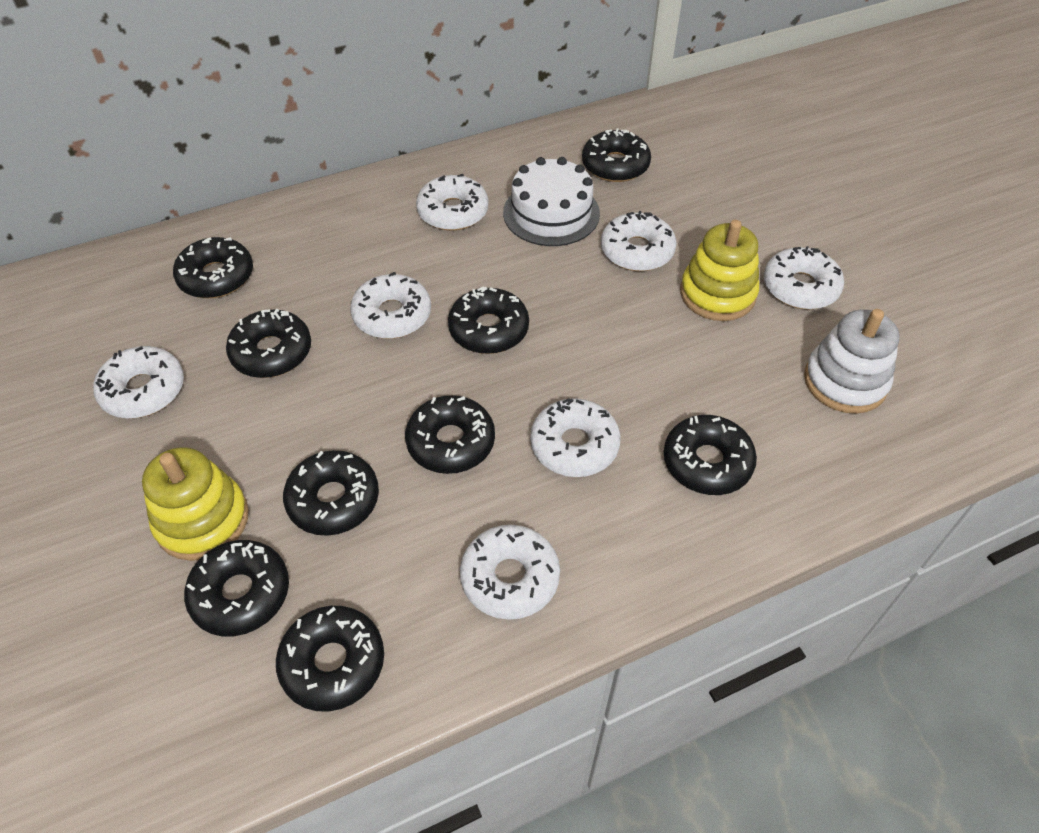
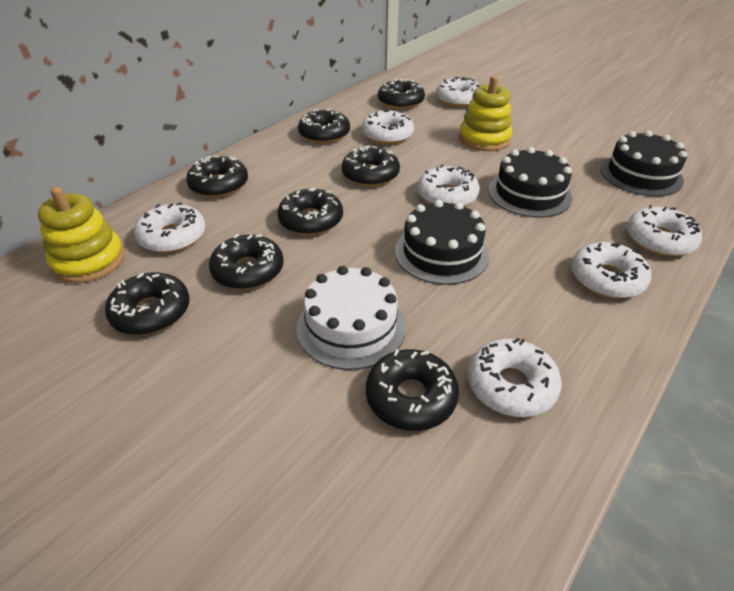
black cake: none = 0 -> [395,200,489,285] [488,147,572,218] [600,131,687,196] = 3
black donut: [173,237,253,298] [184,540,289,636] [226,309,311,378] [276,606,384,712] [283,450,379,536] [405,395,495,474] [448,286,529,354] [582,128,651,182] [664,415,757,495] = 9 -> [105,272,190,335] [186,156,248,198] [209,234,284,290] [277,188,343,235] [298,109,350,144] [342,146,400,187] [366,349,459,431] [378,78,425,109] = 8
white stacking toy: [804,309,899,414] = 1 -> none = 0

